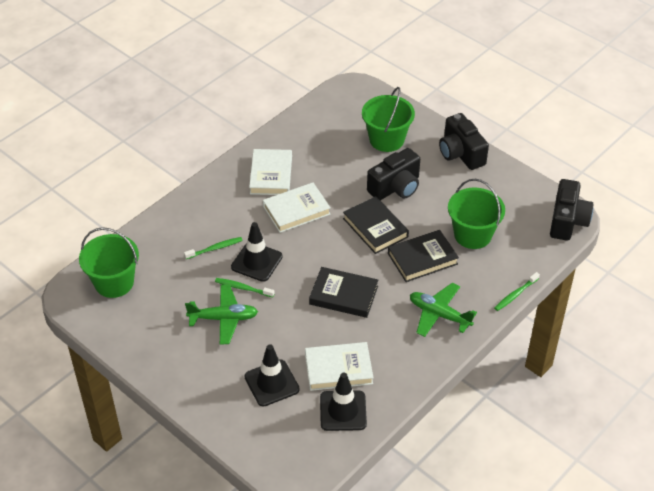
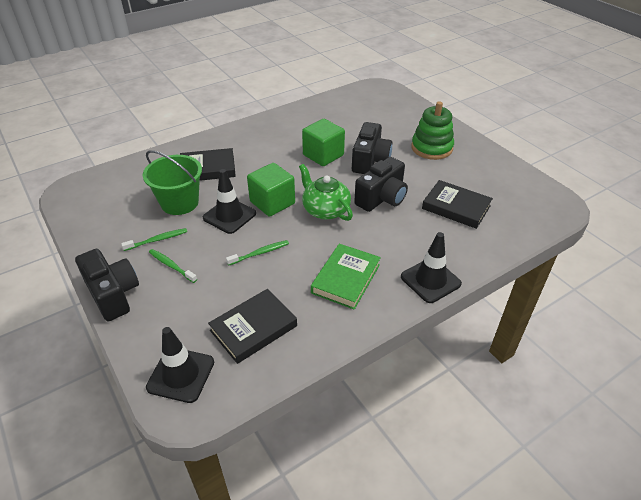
green book: none = 0 -> [311,244,381,310] = 1
green bucket: [79,227,139,298] [362,87,415,152] [448,179,505,249] = 3 -> [143,150,202,215] = 1
green cube: none = 0 -> [247,163,295,217] [302,119,345,166] = 2
green plane: [185,284,258,345] [410,283,477,337] = 2 -> none = 0
green stacking toy: none = 0 -> [411,101,454,160] = 1
green teapot: none = 0 -> [299,164,353,221] = 1
white book: [249,149,292,195] [263,182,331,233] [305,342,373,391] = 3 -> none = 0

